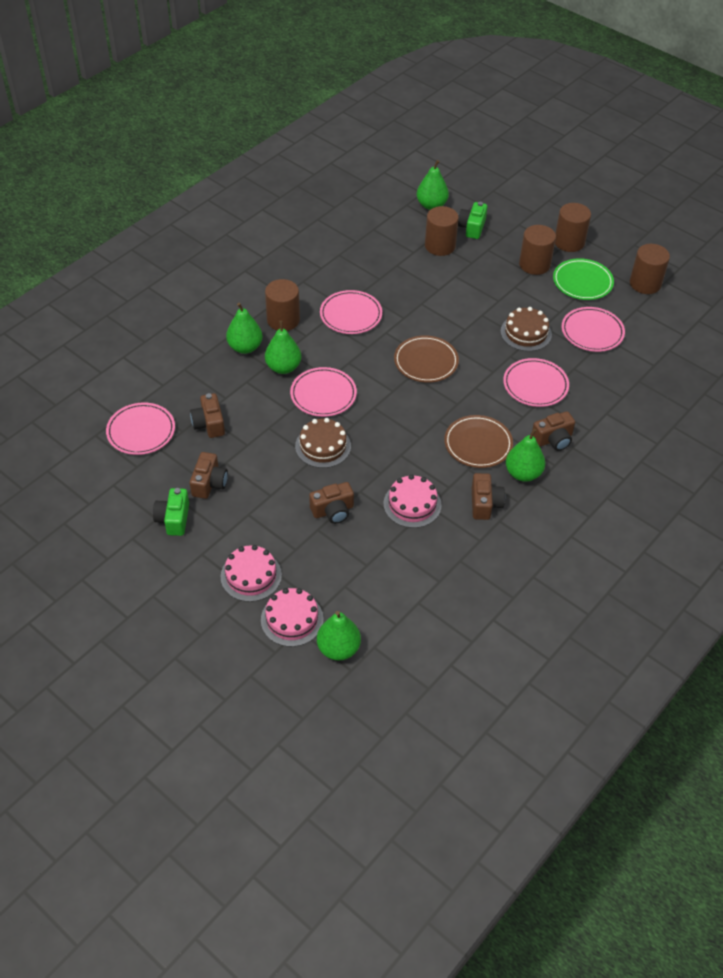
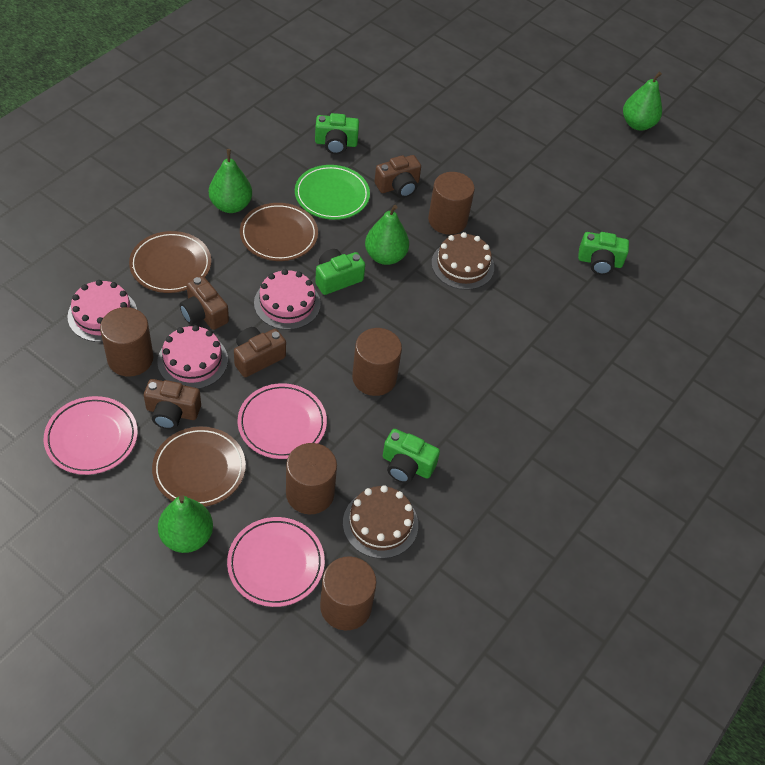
brown camera: [190,393,225,438] [190,452,228,499] [309,482,354,524] [472,473,505,520] [532,411,575,451] = 5 -> [144,379,201,429] [180,276,229,330] [234,327,286,377] [374,155,421,198] = 4
brown plate: [394,335,459,383] [444,415,513,468] = 2 -> [129,231,211,293] [152,427,246,507] [240,203,318,261] = 3
green camera: [153,488,189,536] [458,202,487,239] = 2 -> [315,113,359,154] [315,249,365,295] [383,429,440,483] [578,232,629,275] = 4
green pear: [226,303,263,354] [265,321,301,374] [317,611,361,660] [417,160,449,210] [506,428,545,482] = 5 -> [158,495,213,553] [209,149,252,213] [365,205,409,265] [623,72,662,130] = 4
pink plate: [106,403,175,455] [290,367,357,417] [320,290,382,334] [503,358,569,407] [562,307,625,352] = 5 -> [44,396,138,475] [227,517,325,607] [238,383,327,459] = 3

